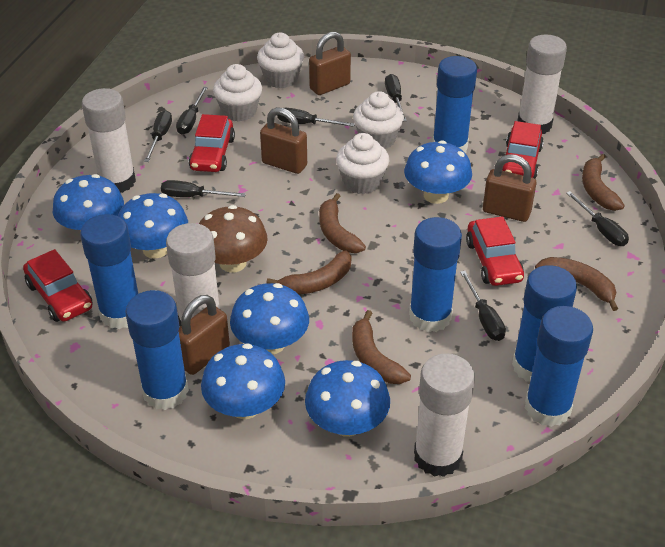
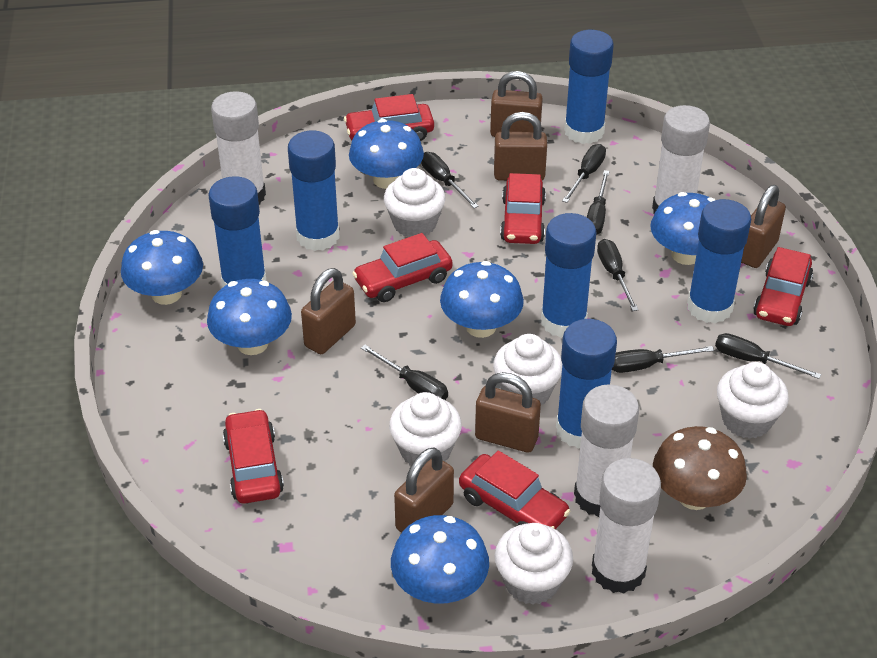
brown banana: [266,251,351,294] [319,193,366,253] [352,310,411,384] [535,257,618,311] [582,154,624,211] = 5 -> none = 0
brown padlock: [179,295,230,375] [260,107,307,174] [309,31,351,95] [483,154,536,222] = 4 -> [301,268,356,354] [394,447,454,533] [475,372,541,453] [490,71,543,137] [494,112,547,181] [741,185,786,268] = 6
red car: [23,249,93,322] [189,114,235,172] [466,216,524,286] [502,121,544,179] = 4 -> [223,409,284,504] [344,94,434,141] [352,233,453,302] [459,450,571,529] [500,173,546,244] [753,247,813,326] = 6
white cupcake: [213,64,262,122] [257,33,304,88] [336,133,389,194] [353,91,404,149] = 4 -> [384,168,446,237] [389,392,462,466] [493,334,563,405] [494,523,573,605] [717,362,789,439] = 5

